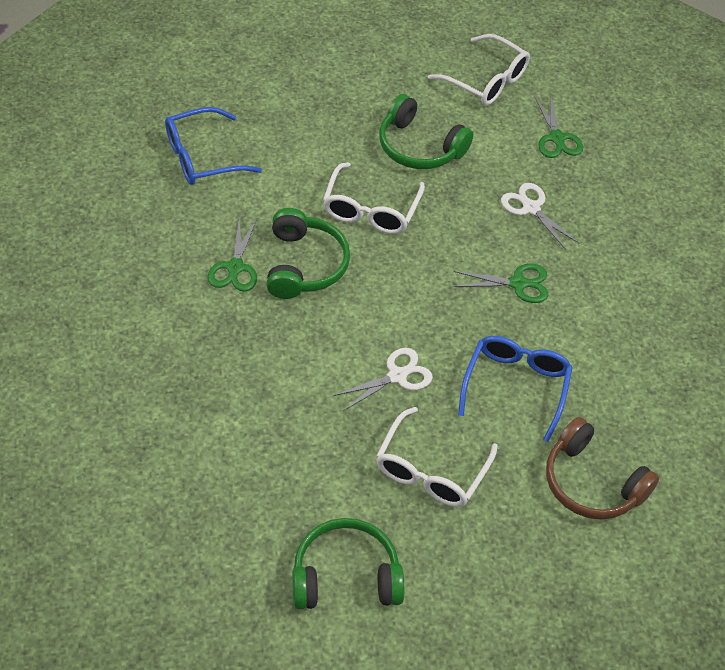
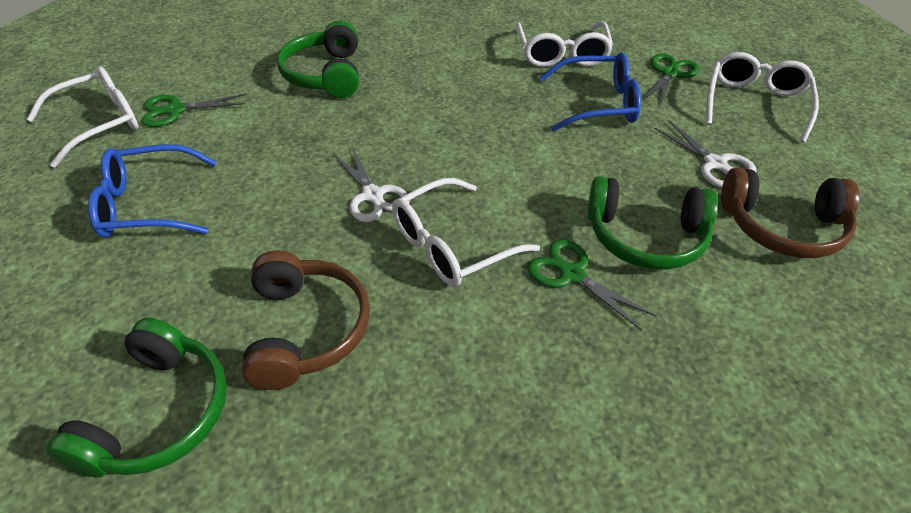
brown headphones: [546,417,659,520] = 1 -> [242,251,370,390] [721,168,859,258] = 2
white glasses: [323,162,425,234] [376,407,498,507] [428,34,530,106] = 3 -> [27,66,139,167] [392,178,540,287] [516,21,613,67] [706,52,819,143] = 4

